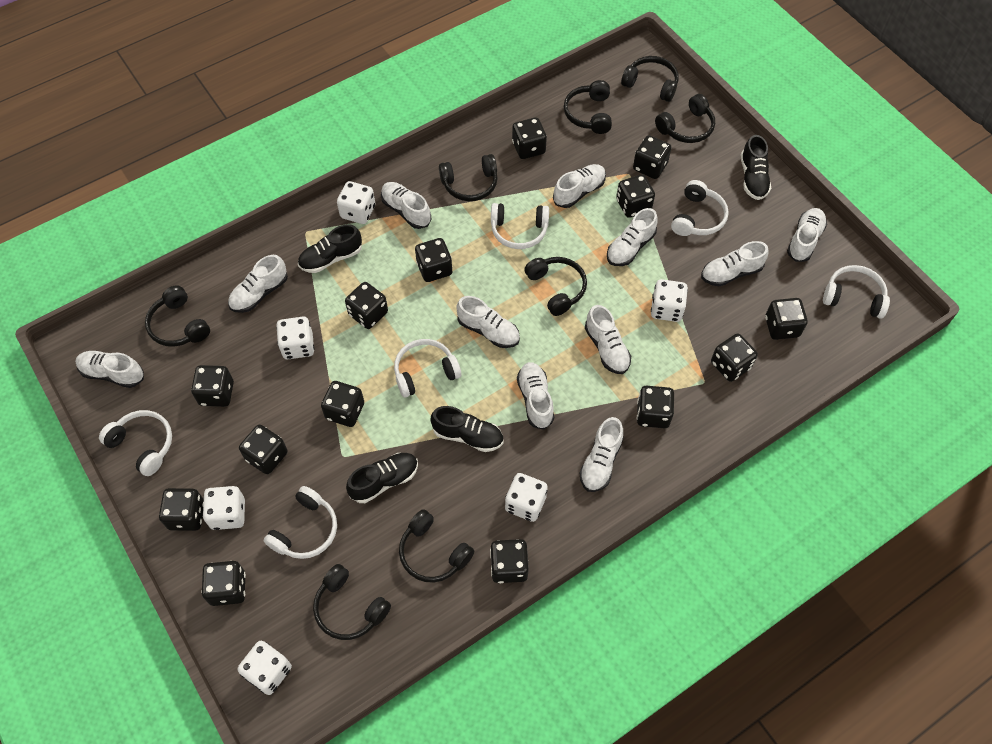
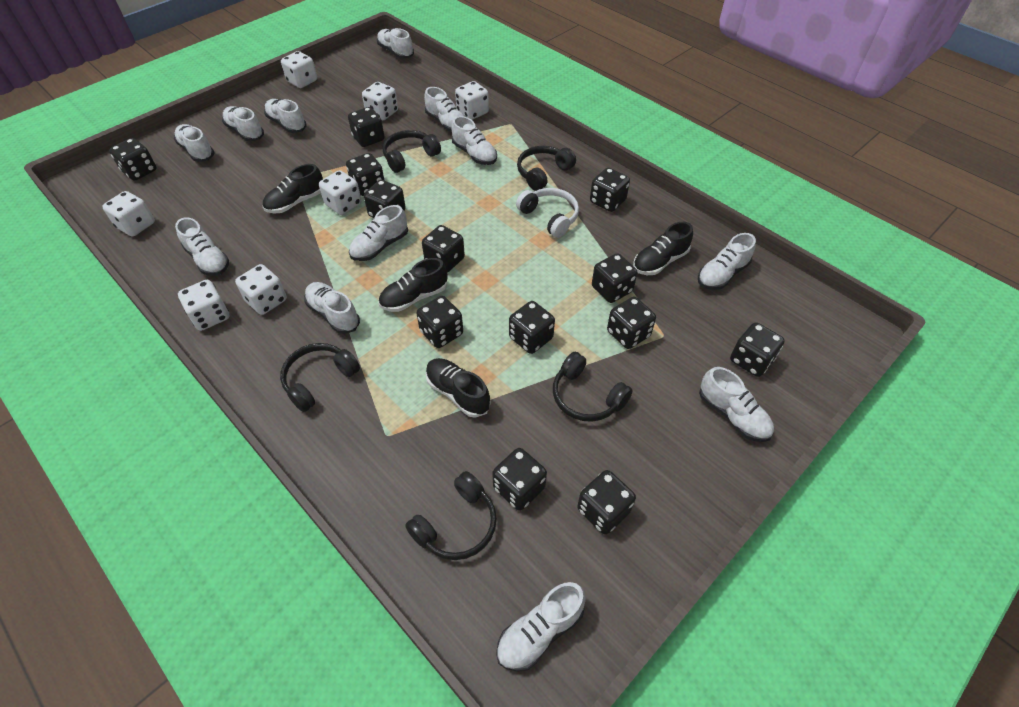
black dice: [159,488,204,531] [191,365,234,407] [201,561,246,606] [239,425,288,474] [321,381,364,427] [345,282,388,329] [415,238,452,282] [490,539,529,583] [512,117,547,159] [616,174,655,218] [633,135,672,179] [637,386,674,428] [711,333,758,382] [765,298,808,340] = 14 -> [109,138,157,181] [346,153,385,196] [348,107,385,147] [364,180,406,218] [417,296,463,348] [422,225,465,273] [492,448,547,511] [509,301,555,354] [577,470,636,534] [590,168,630,212] [592,253,637,303] [607,297,656,349] [730,322,785,377] = 13
black headphones: [145,285,210,347] [313,564,391,640] [399,509,474,583] [439,154,498,201] [524,257,587,316] [564,80,612,134] [621,56,679,102] [655,94,715,143] = 8 -> [280,343,360,412] [382,130,441,173] [405,471,497,560] [517,146,576,191] [553,352,633,422] = 5
white dice: [203,486,245,530] [237,641,292,695] [276,317,314,359] [337,181,375,224] [505,473,548,522] [651,279,688,322] = 6 -> [102,191,155,237] [178,280,230,331] [235,264,287,315] [281,51,317,88] [319,170,361,215] [362,82,398,120] [455,81,489,120] = 7
white headphones: [99,410,172,476] [264,486,337,559] [394,339,461,398] [491,203,549,249] [671,180,729,236] [823,265,890,319] = 6 -> [516,188,579,238] = 1
white shoe: [75,351,144,388] [228,255,288,313] [381,182,431,229] [456,296,520,348] [517,362,554,430] [553,164,606,208] [579,417,624,492] [585,305,631,374] [607,208,658,266] [701,241,769,286] [787,208,827,262] = 11 -> [174,124,215,162] [175,217,229,276] [222,106,264,141] [264,99,306,133] [304,282,360,334] [349,205,408,261] [377,28,414,59] [424,87,465,132] [451,116,497,165] [496,582,586,672] [698,233,756,290] [699,367,774,442] = 12

